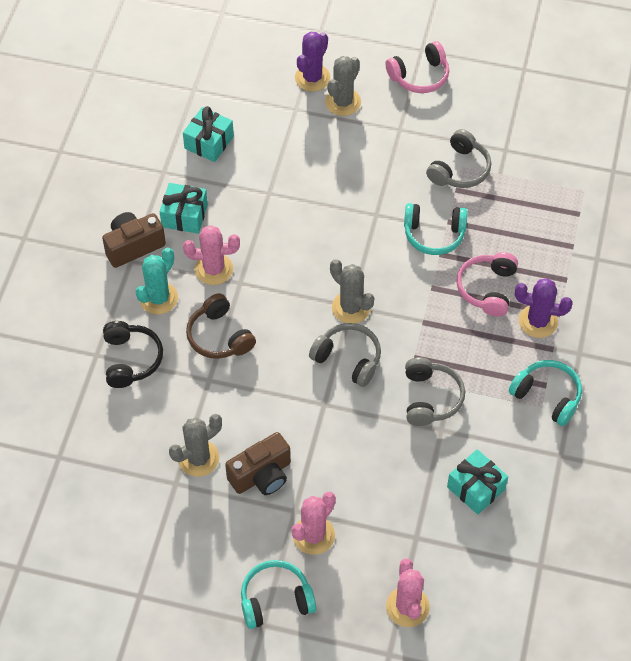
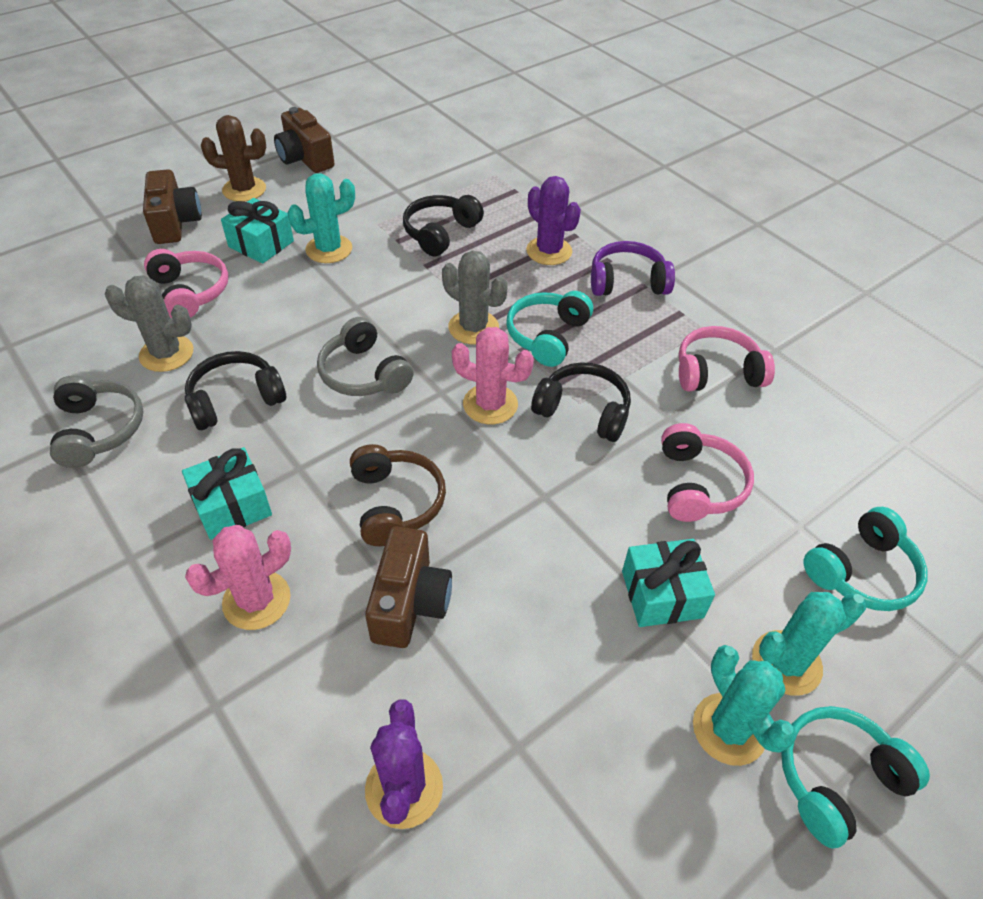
black headphones: [103,321,163,388] = 1 -> [185,351,286,430] [403,195,484,256] [531,362,631,442] = 3
brown cactus: none = 0 -> [201,115,266,202] = 1
brown camera: [102,212,166,268] [225,432,291,495] = 2 -> [143,169,202,244] [274,107,335,173] [365,526,452,648] = 3
grey cactus: [169,414,222,477] [325,56,361,116] [330,259,374,324] = 3 -> [105,275,193,372] [442,250,508,344] = 2
grey headphones: [309,323,381,387] [405,357,465,426] [426,129,491,188] = 3 -> [50,375,144,468] [317,317,414,396] = 2
pink cactus: [183,225,240,285] [291,492,336,555] [386,558,430,627] = 3 -> [185,525,291,630] [452,327,534,424] = 2
pink headphones: [385,41,449,93] [456,252,518,317] = 2 -> [144,249,229,318] [661,423,754,522] [678,326,775,392] = 3
purple headphones: none = 0 -> [591,241,675,296] = 1
turquoise cactus: [135,248,178,314] = 1 -> [288,173,355,263] [693,645,797,766] [752,592,866,696] = 3

